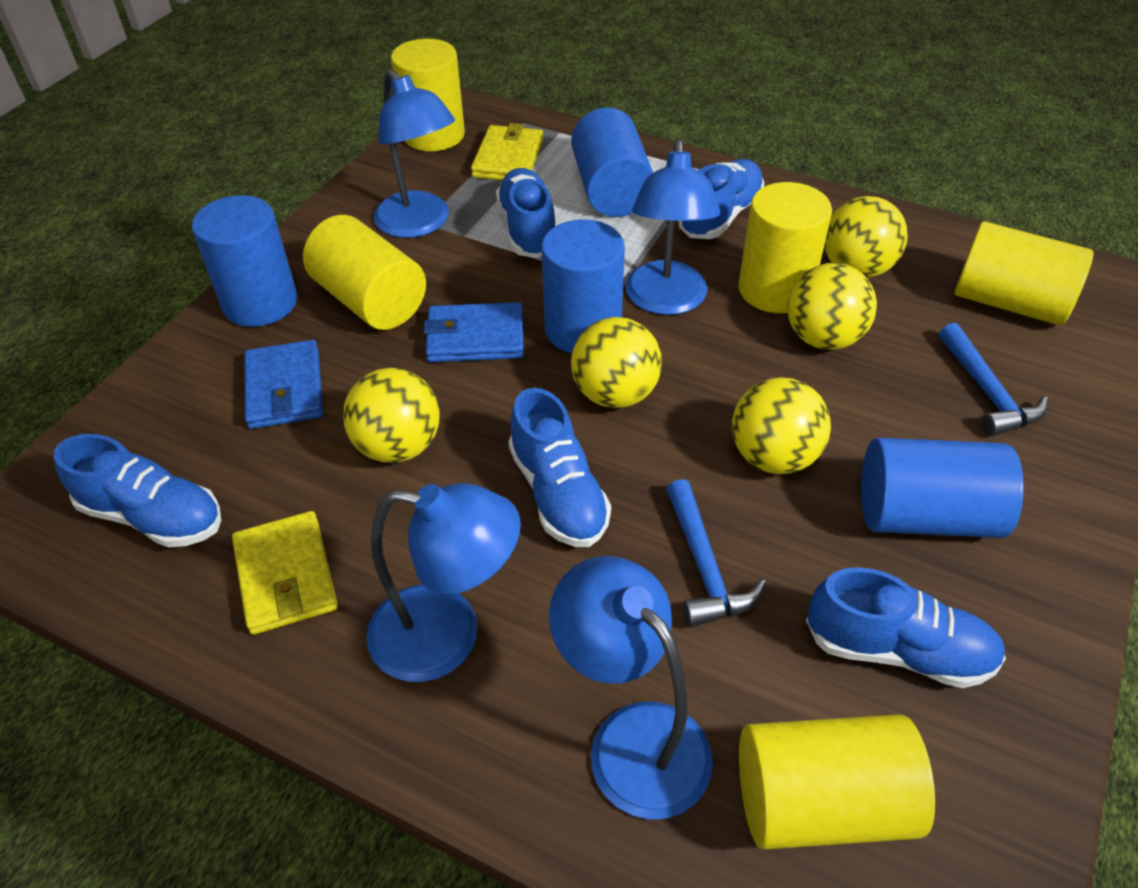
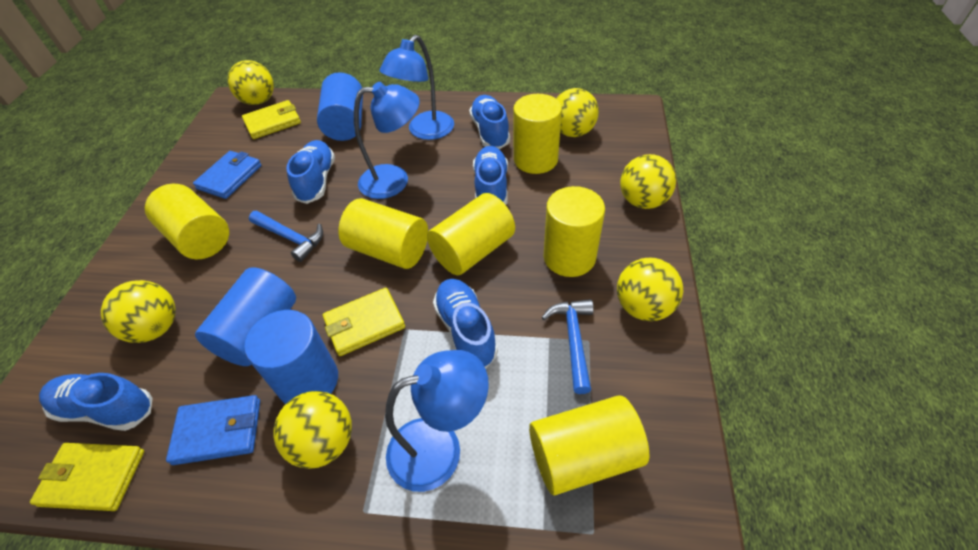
blue cylinder: [192,195,297,327] [541,219,625,353] [571,107,653,217] [861,438,1024,538] = 4 -> [195,267,296,366] [244,310,338,404] [317,72,363,141] = 3
blue lamp: [366,483,521,682] [373,69,455,238] [549,556,713,820] [625,139,720,315] = 4 -> [354,82,420,199] [380,35,454,140] [385,350,489,492] = 3
yellow ball: [343,368,440,463] [571,317,662,408] [732,377,831,474] [787,263,877,350] [824,196,908,278] = 5 -> [101,280,176,343] [228,60,274,105] [273,391,352,469] [556,88,599,137] [617,258,683,321] [620,154,676,209] = 6
yellow cylinder: [303,215,426,330] [391,39,465,151] [738,182,832,313] [739,714,935,850] [954,221,1093,325] = 5 -> [145,184,229,259] [338,198,428,269] [427,193,515,275] [513,94,562,174] [529,396,649,495] [543,186,605,277] = 6
yellow wallet: [232,511,338,635] [471,123,543,180] = 2 -> [30,443,144,511] [242,100,301,139] [323,288,405,356] = 3

